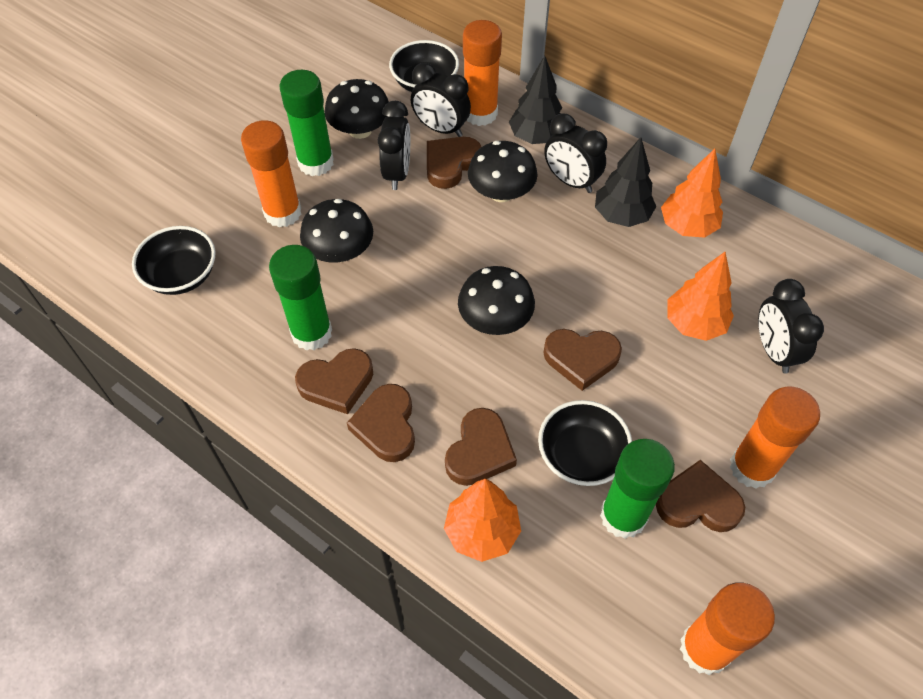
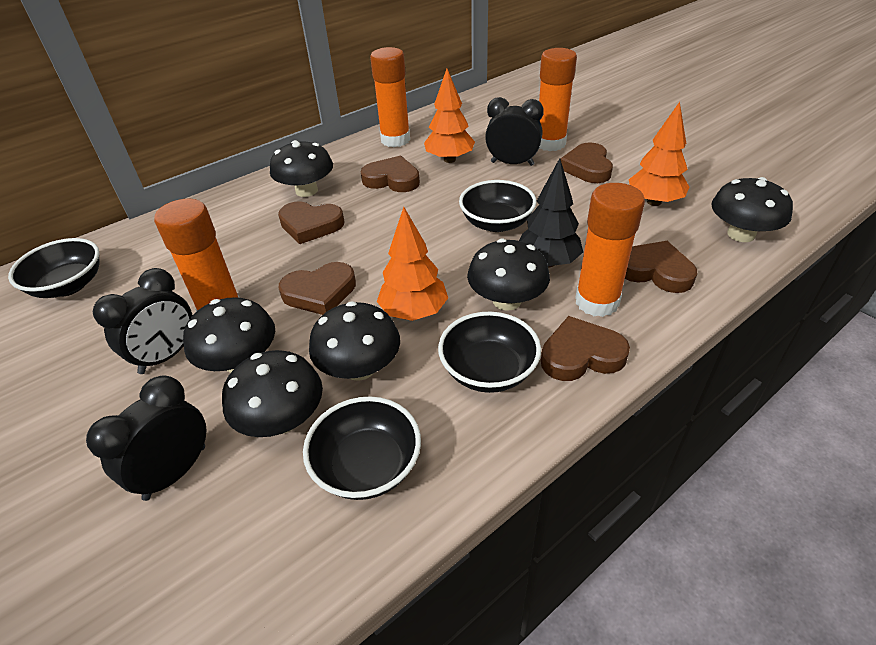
black bowl: [132,226,216,295] [389,40,459,92] [538,400,632,486] = 3 -> [8,238,100,298] [303,396,421,500] [438,312,541,393] [459,180,536,232] = 4
black clock: [378,101,410,190] [411,63,471,137] [544,113,607,193] [758,279,824,374] = 4 -> [86,376,207,501] [93,268,192,374] [485,97,544,166] = 3
black mushroom: [300,199,373,263] [325,79,389,139] [458,266,535,335] [468,141,538,202] = 4 -> [183,297,275,373] [222,350,323,437] [270,140,333,197] [309,301,400,381] [467,239,550,311] [711,177,793,242] = 6
black tree: [509,55,562,144] [595,137,656,227] = 2 -> [519,158,583,267] = 1
green glue stick: [269,245,332,350] [280,70,334,176] [600,439,675,539] = 3 -> none = 0

